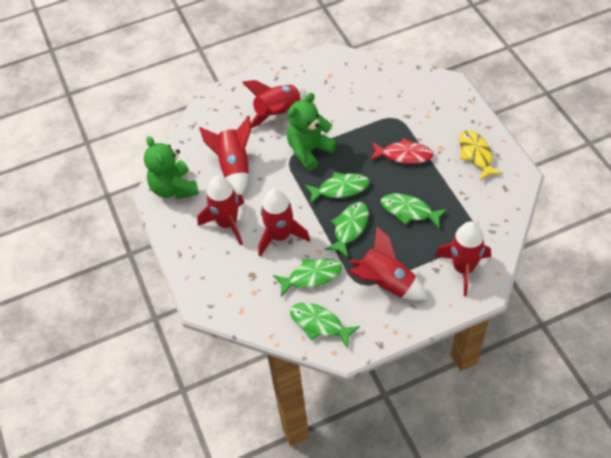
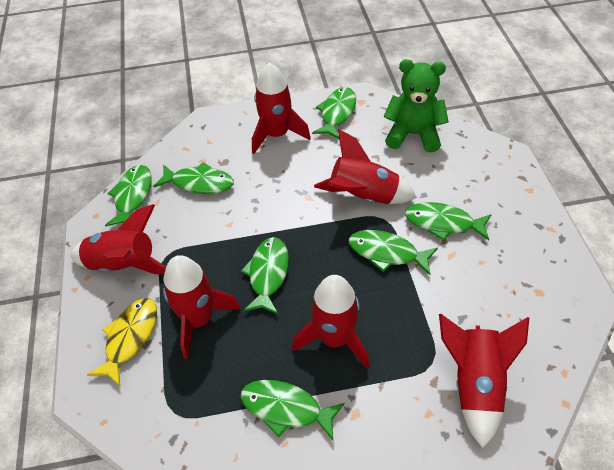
green fish: [273,258,342,297] [290,303,360,348] [305,172,370,204] [325,202,369,258] [381,193,447,229] = 5 -> [105,165,152,226] [153,162,234,194] [241,237,289,314] [241,380,345,440] [312,87,356,139] [349,230,438,275] [405,202,492,241] = 7
green teddy bear: [144,136,199,199] [287,93,337,171] = 2 -> [384,59,449,152] = 1
red fish: [370,138,434,164] = 1 -> none = 0

